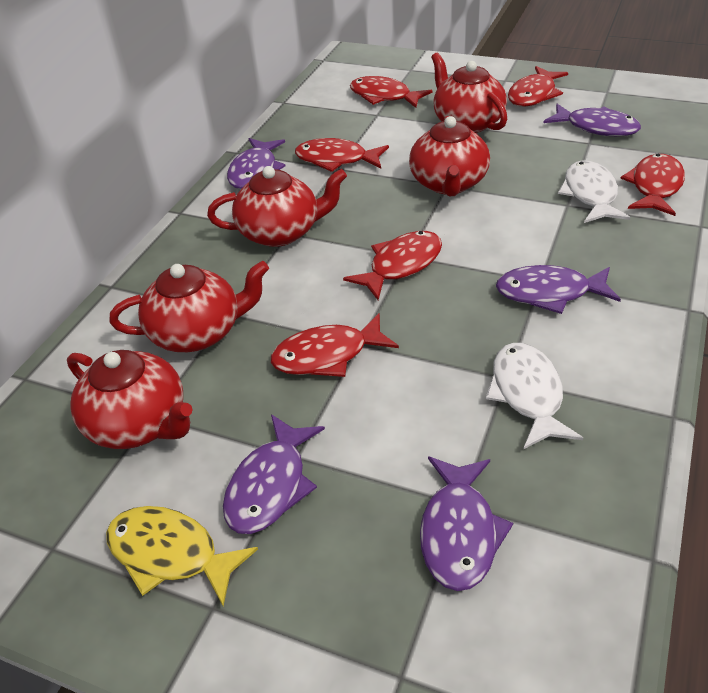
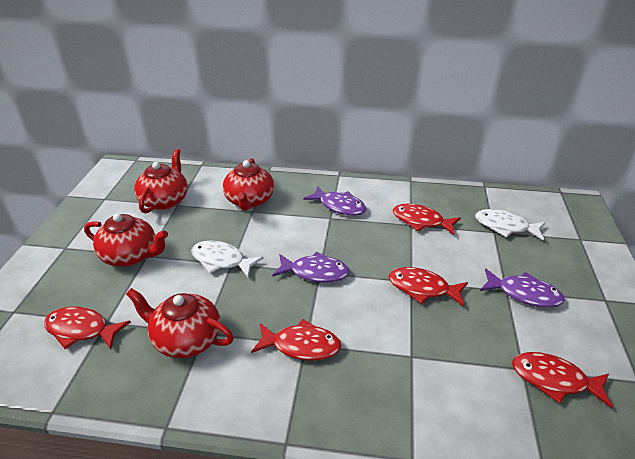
purple fish: [223,414,325,534] [227,138,286,189] [420,457,513,591] [496,265,621,314] [544,104,641,136] = 5 -> [272,252,350,283] [303,186,366,216] [480,268,565,308] = 3
red fish: [271,313,399,377] [295,138,389,172] [343,231,442,300] [350,76,432,108] [508,66,568,107] [621,154,685,216] = 6 -> [44,307,131,350] [251,319,341,361] [389,267,468,307] [393,204,461,235] [512,352,613,408] = 5
red teapot: [67,350,193,449] [110,261,269,352] [207,166,347,247] [409,116,490,196] [431,53,507,133] = 5 -> [84,213,168,267] [126,288,234,358] [134,149,188,213] [223,158,274,211] = 4
yellow fish: [106,506,258,606] = 1 -> none = 0

